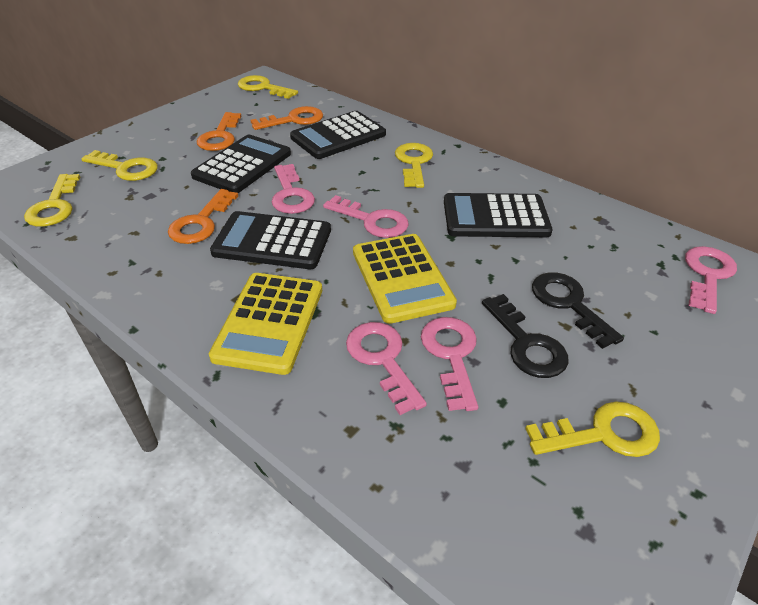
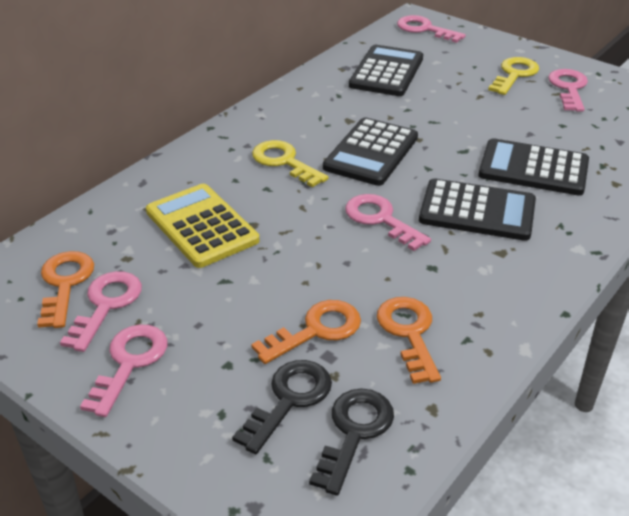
yellow calculator: [209,273,322,375] [353,234,457,324] = 2 -> [146,184,259,268] = 1
yellow key: [24,174,80,227] [81,150,158,181] [238,75,298,99] [395,143,433,188] [525,401,660,457] = 5 -> [252,140,329,188] [488,57,539,95] = 2

